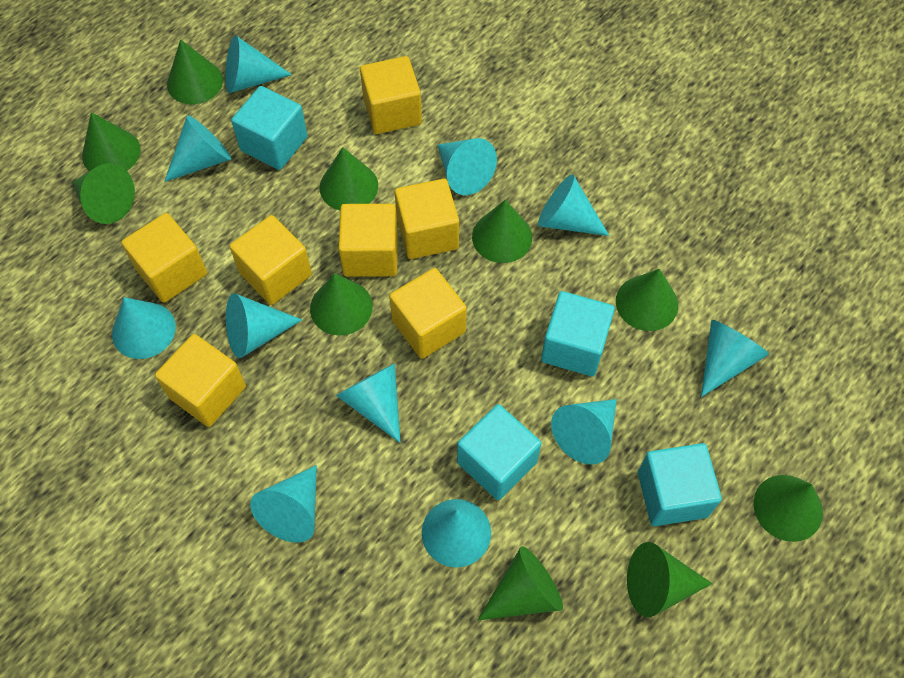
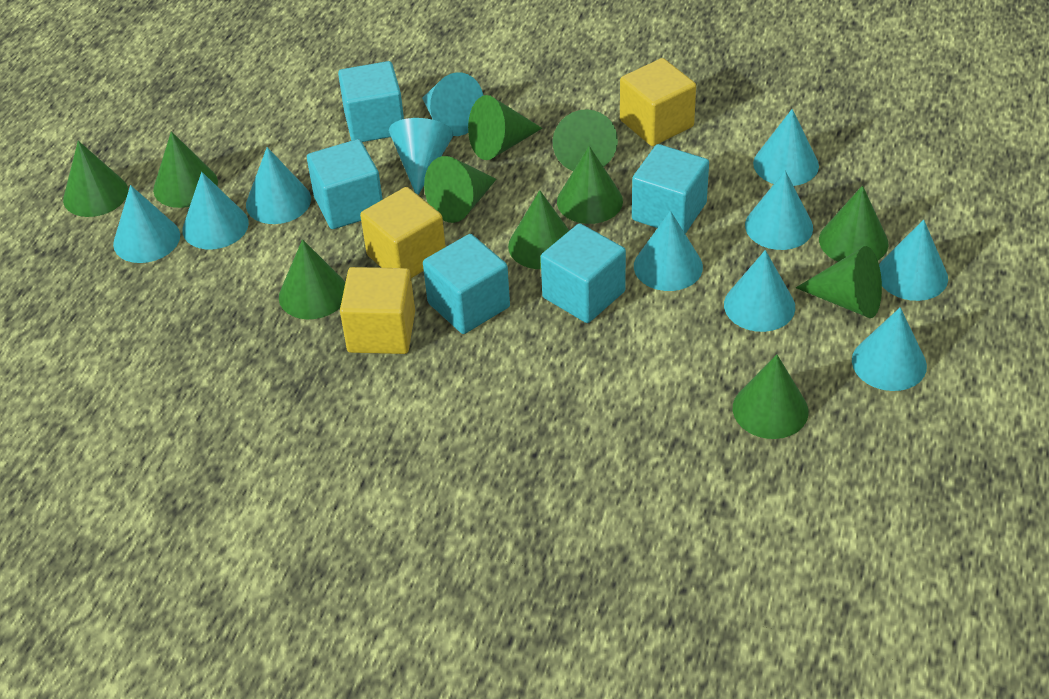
green cone: [72,163,135,224] [82,112,141,171] [167,39,223,104] [310,273,373,335] [320,147,378,210] [472,200,532,263] [478,546,563,620] [616,269,678,331] [627,542,712,617] [753,475,823,542] = 10 -> [63,141,128,217] [153,131,218,208] [279,239,345,319] [424,156,497,223] [468,95,542,160] [508,190,569,269] [553,109,618,171] [557,146,623,224] [733,355,809,439] [796,246,882,318] [819,185,888,262] = 11
turquoise cube: [231,86,308,170] [457,404,541,500] [541,291,615,377] [638,443,722,526] = 4 -> [307,139,383,229] [338,61,404,142] [423,234,510,334] [541,223,626,323] [632,144,709,234] = 5
yellow cube: [121,213,207,303] [155,334,246,427] [230,215,312,305] [338,204,398,277] [360,56,422,134] [389,268,467,359] [395,179,459,259] = 7 -> [340,267,415,354] [360,187,446,278] [620,58,696,146] = 3

